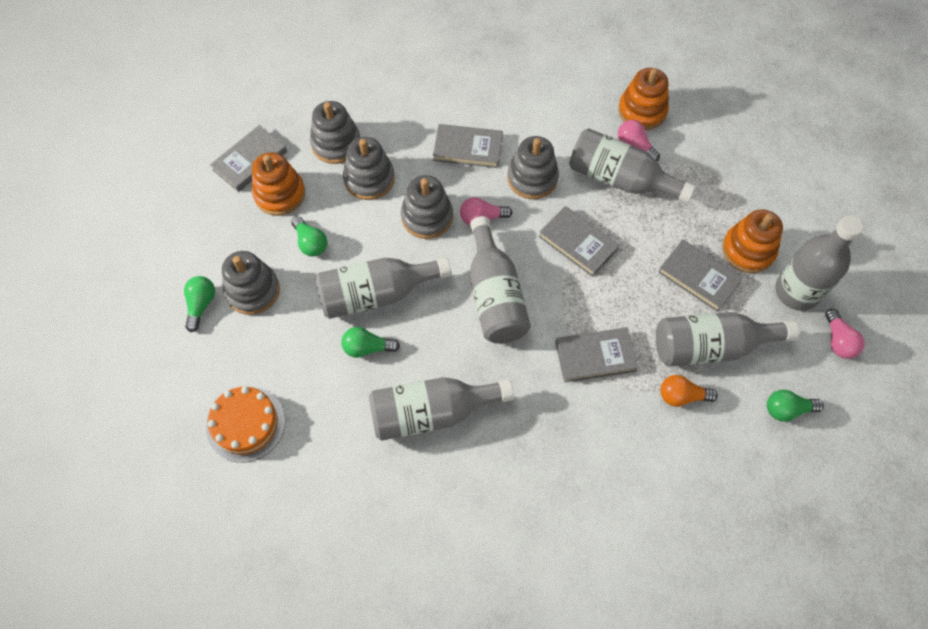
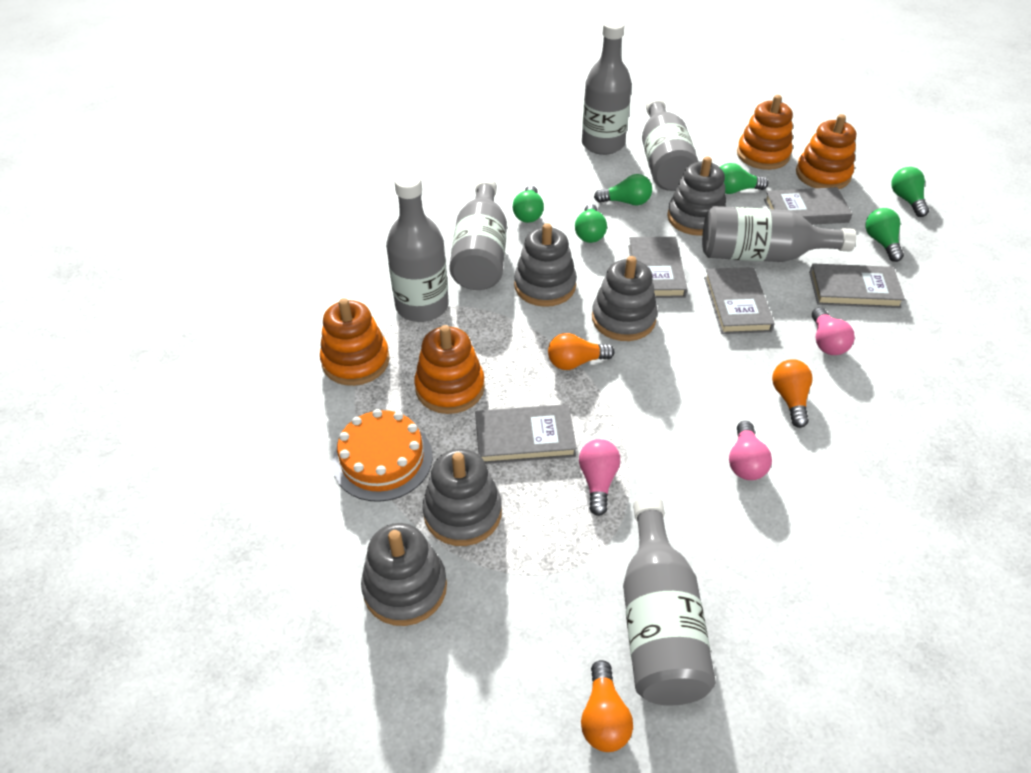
green light bulb: [184,276,215,332] [291,216,327,257] [341,327,400,358] [767,390,824,422] = 4 -> [513,185,544,223] [575,204,607,243] [594,174,652,205] [720,163,768,194] [866,208,904,262] [891,167,929,217] = 6
orange light bulb: [660,375,718,407] = 1 -> [548,333,615,370] [581,660,633,752] [772,359,812,428] = 3
orange stacking toy: [252,152,305,216] [618,68,669,130] [722,209,783,273] = 3 -> [320,298,390,386] [414,325,485,414] [737,95,793,170] [796,114,856,189] = 4

